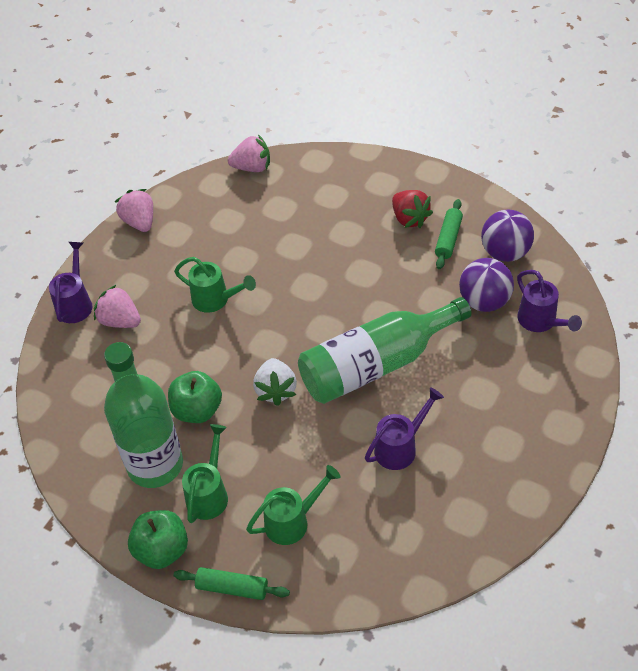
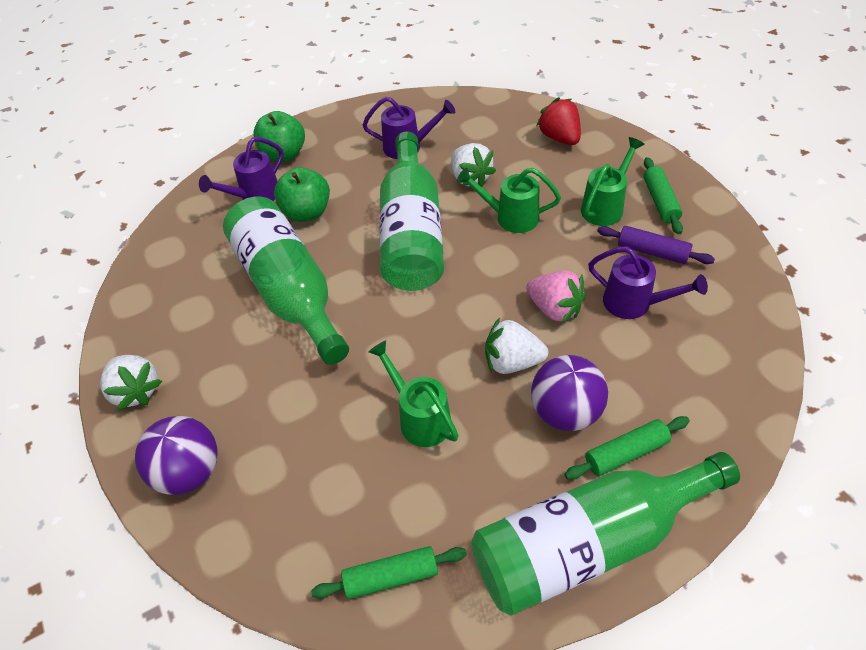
green bottle: [104,342,183,488] [298,297,472,404] = 2 -> [223,196,349,365] [380,131,444,291] [472,452,740,616] = 3
green rolling pin: [174,567,290,600] [435,199,463,269] = 2 -> [311,546,467,599] [564,416,690,480] [644,157,683,234] = 3
pink strawberry: [94,284,141,328] [115,189,153,232] [228,134,270,172] = 3 -> [526,271,586,324] = 1
purple rolling pin: none = 0 -> [597,226,715,264] = 1
white strawberry: [253,358,297,406] = 1 -> [100,355,162,411] [451,143,496,187] [485,317,549,374] = 3

